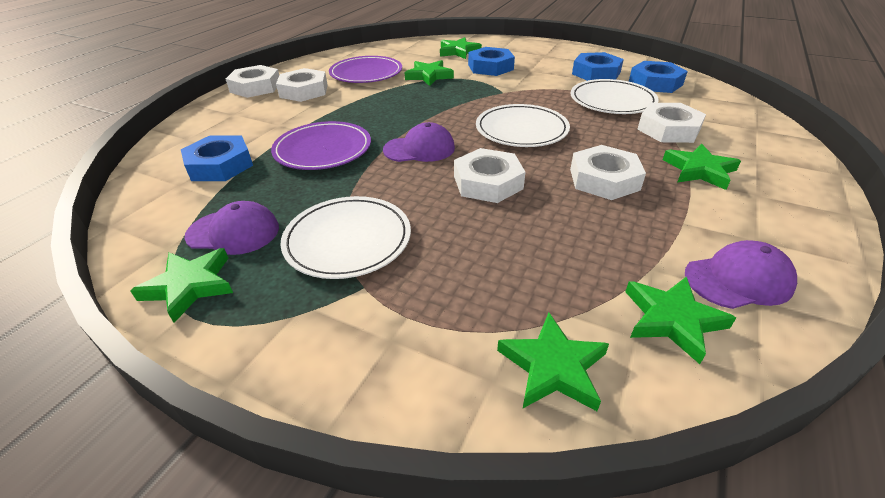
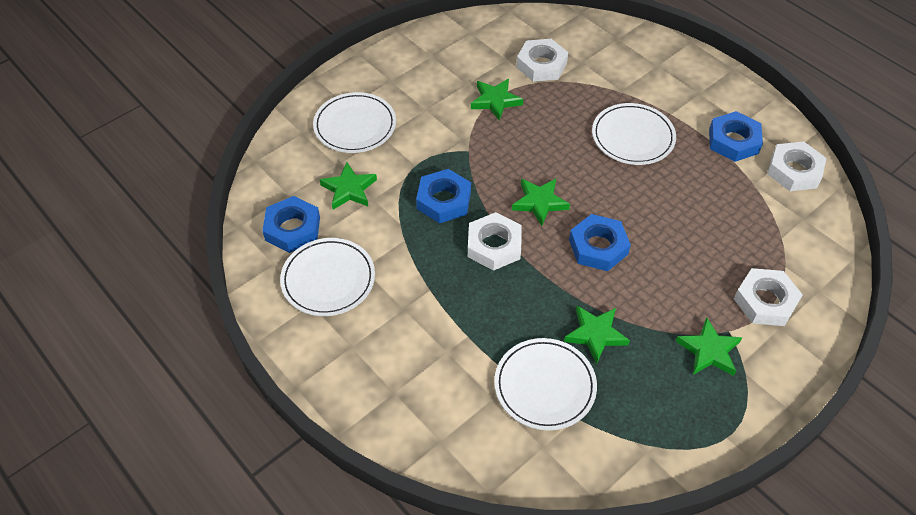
green star: [130,248,233,323] [404,60,454,86] [440,37,482,59] [497,312,609,411] [625,276,736,364] [663,144,741,190] = 6 -> [319,162,377,210] [471,79,523,121] [512,179,570,226] [564,306,630,364] [676,317,742,376] = 5
purple cap: [184,201,279,255] [383,122,455,162] [685,240,797,309] = 3 -> none = 0
purple plate: [271,121,371,170] [329,56,402,83] = 2 -> none = 0
white nut: [226,65,279,98] [276,68,328,102] [454,148,525,203] [570,145,646,200] [637,103,706,143] = 5 -> [468,212,522,271] [516,39,568,82] [734,268,803,326] [767,141,827,191] = 4
white plate: [280,196,411,279] [476,104,570,147] [571,79,659,114] = 3 -> [280,238,375,316] [313,92,396,153] [494,338,597,430] [592,103,676,165] = 4

